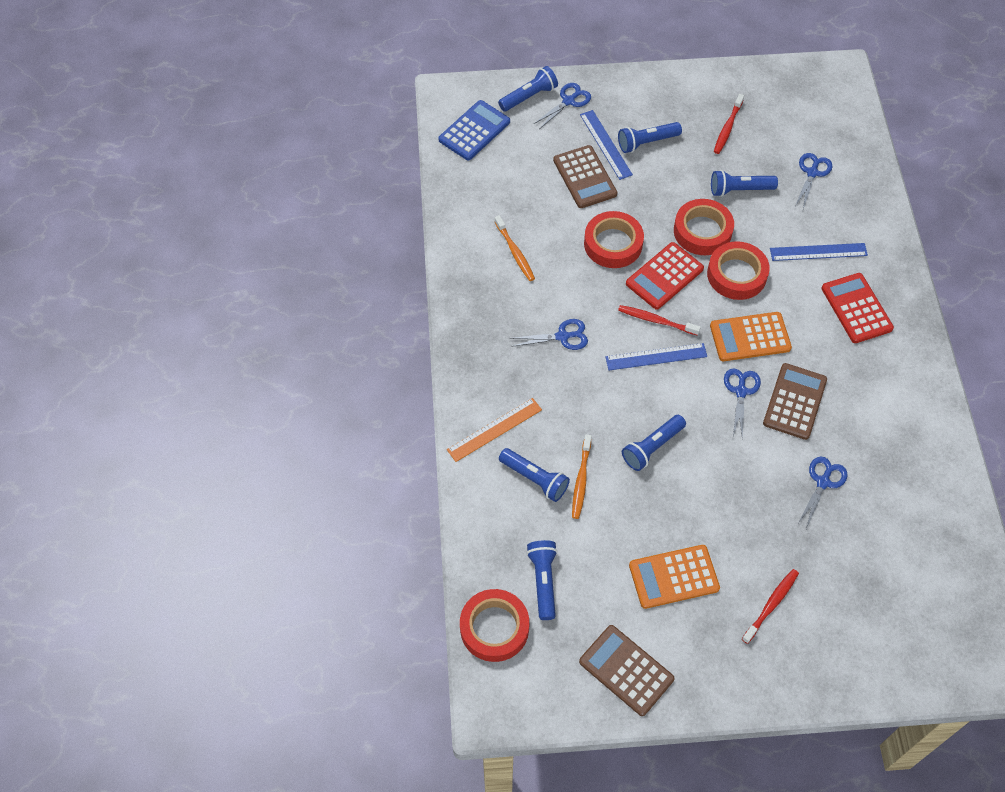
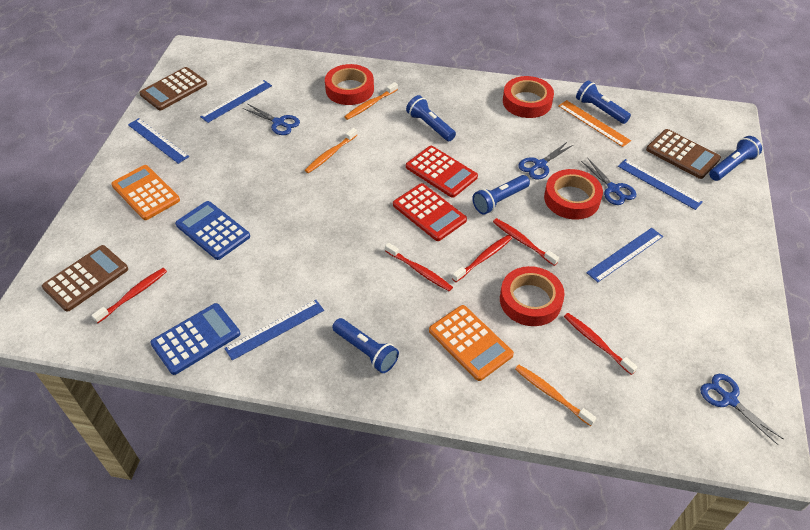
blue calculator: [438,100,510,160] = 1 -> [150,303,240,375] [175,201,250,260] = 2
blue flashlight: [498,66,558,112] [499,448,570,502] [526,540,558,620] [618,122,682,153] [622,415,686,471] [711,170,778,197] = 6 -> [332,318,399,373] [406,95,456,141] [472,175,530,215] [576,80,631,124] [709,136,762,181] = 5
blue ruler: [580,110,633,180] [606,343,707,370] [770,243,868,261] = 3 -> [128,118,189,164] [200,80,272,123] [224,300,324,360] [586,228,663,282] [618,159,703,210] = 5
blue scissors: [510,319,588,350] [534,83,591,128] [724,368,761,439] [796,153,833,209] [798,456,847,529] = 5 -> [243,104,300,135] [519,141,573,180] [581,158,636,205] [700,374,784,445] = 4
orange toothbrush: [494,215,535,281] [572,434,591,519] = 2 -> [305,128,357,173] [344,82,398,120] [515,365,596,426] = 3
red toothbrush: [618,305,701,336] [714,94,744,154] [742,569,799,644] = 3 -> [91,268,167,323] [385,243,453,291] [452,235,512,282] [493,218,559,266] [564,313,638,375] = 5

